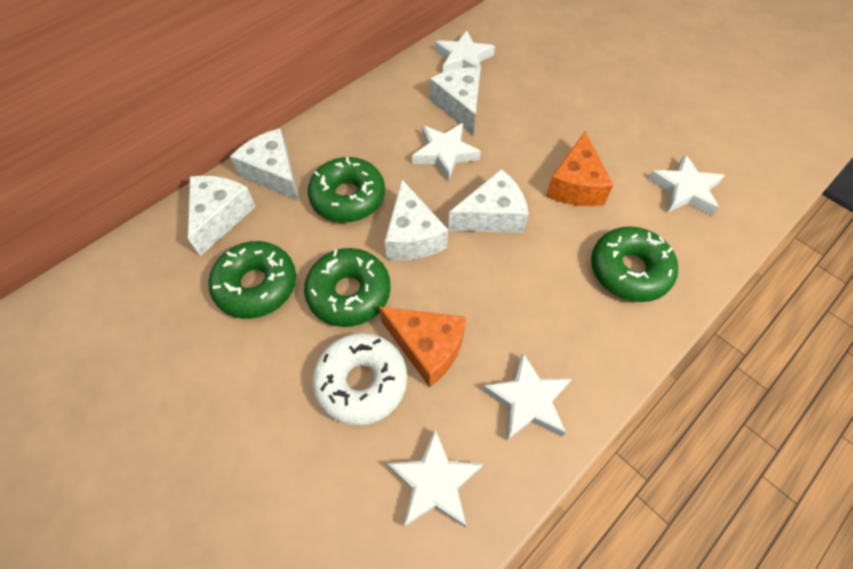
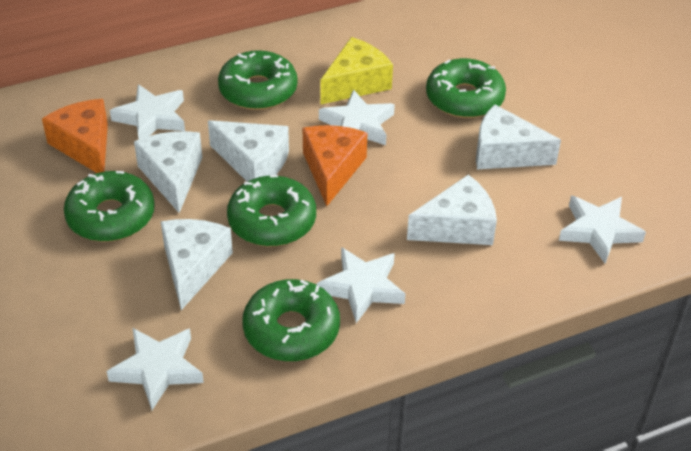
green donut: [208,241,296,319] [304,248,391,327] [308,157,385,223] [591,226,678,302] = 4 -> [64,171,155,242] [218,50,298,110] [227,175,316,247] [242,279,340,361] [426,58,506,118] = 5
white donut: [313,333,407,426] = 1 -> none = 0
yellow cheese: none = 0 -> [320,37,393,104] = 1

